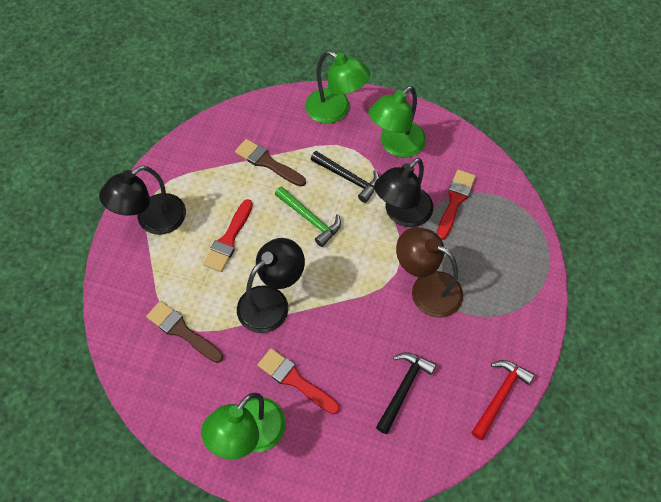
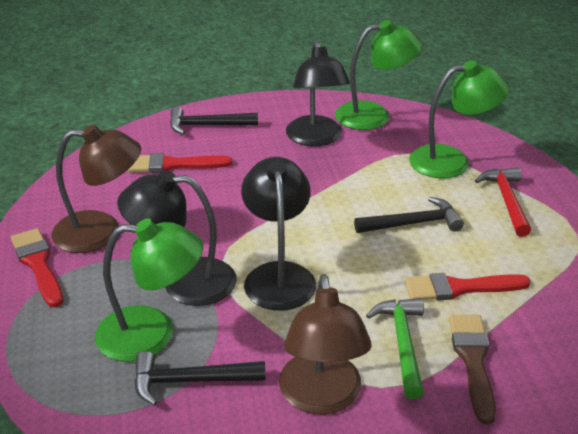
black hammer: [311,151,379,203] [376,352,436,434] = 2 -> [134,351,266,406] [170,106,258,135] [354,197,464,233] = 3
brown brush: [146,301,223,363] [235,139,306,187] = 2 -> [449,315,496,424] = 1
brown lamp: [396,227,463,318] = 1 -> [51,125,141,253] [279,274,372,415] = 2

